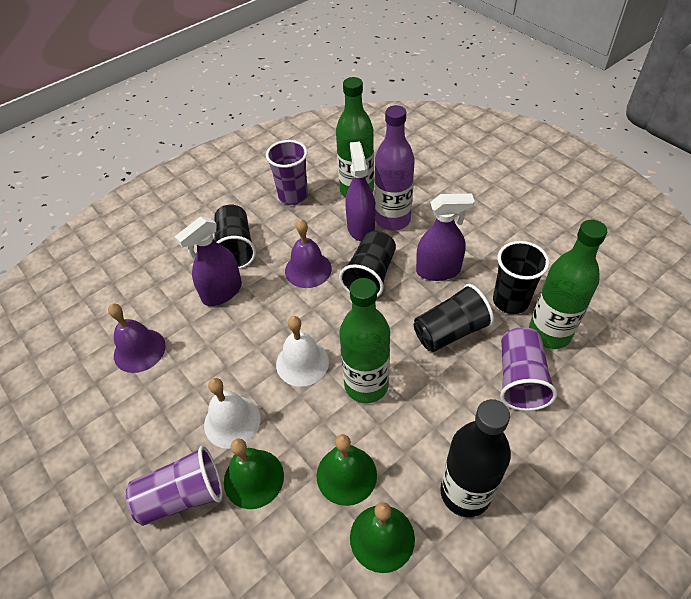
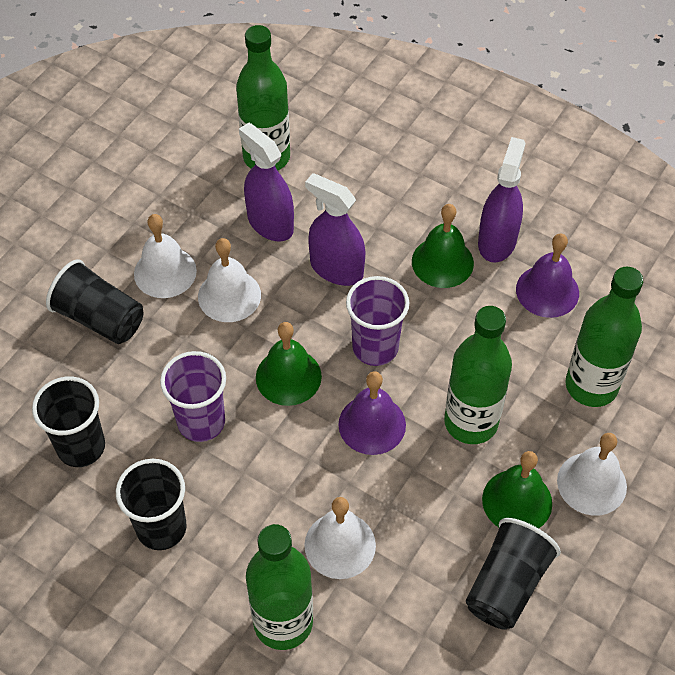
black bottle: [440,399,511,517] = 1 -> none = 0
green bottle: [336,77,374,197] [339,278,390,403] [529,220,607,349] = 3 -> [236,25,290,171] [246,524,313,650] [444,306,512,444] [566,267,643,407] = 4
purple bottle: [374,105,415,231] = 1 -> none = 0
purple cup: [126,446,223,526] [266,140,308,205] [500,327,557,411] = 3 -> [160,351,226,442] [346,276,409,366] = 2
white bell: [204,378,261,449] [276,316,329,387] = 2 -> [134,214,197,298] [198,238,261,322] [304,497,376,579] [557,433,627,516] = 4

